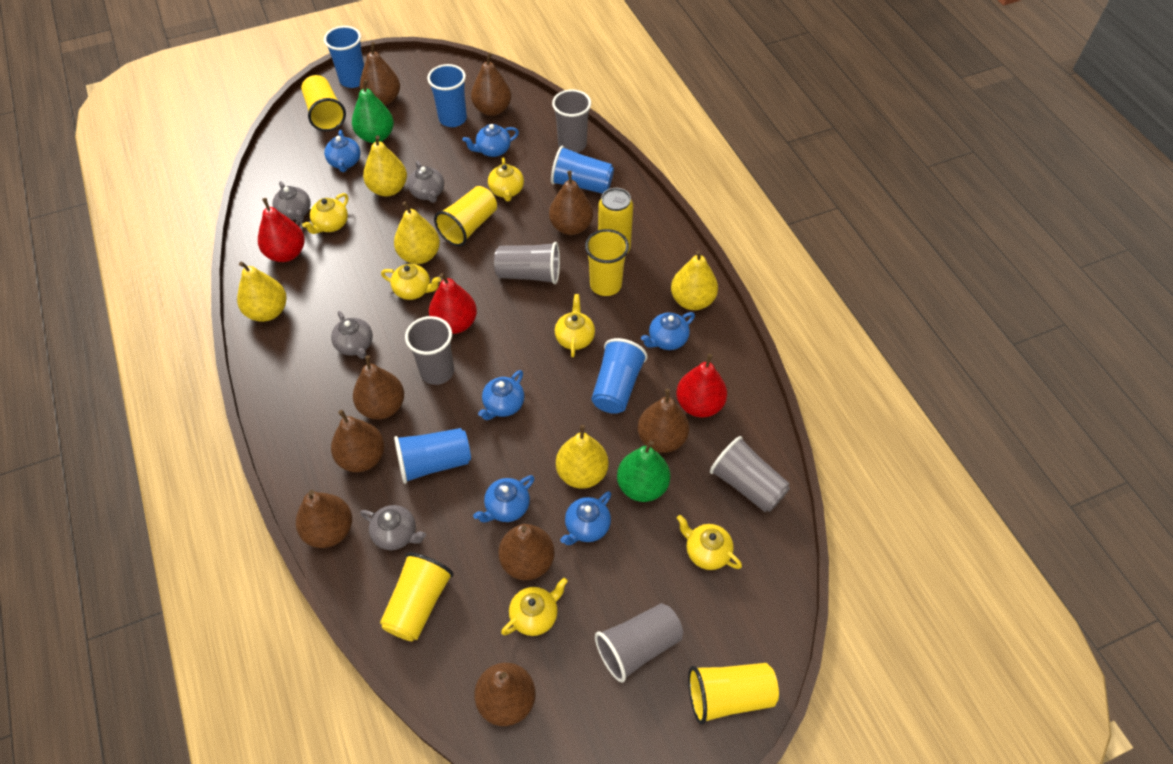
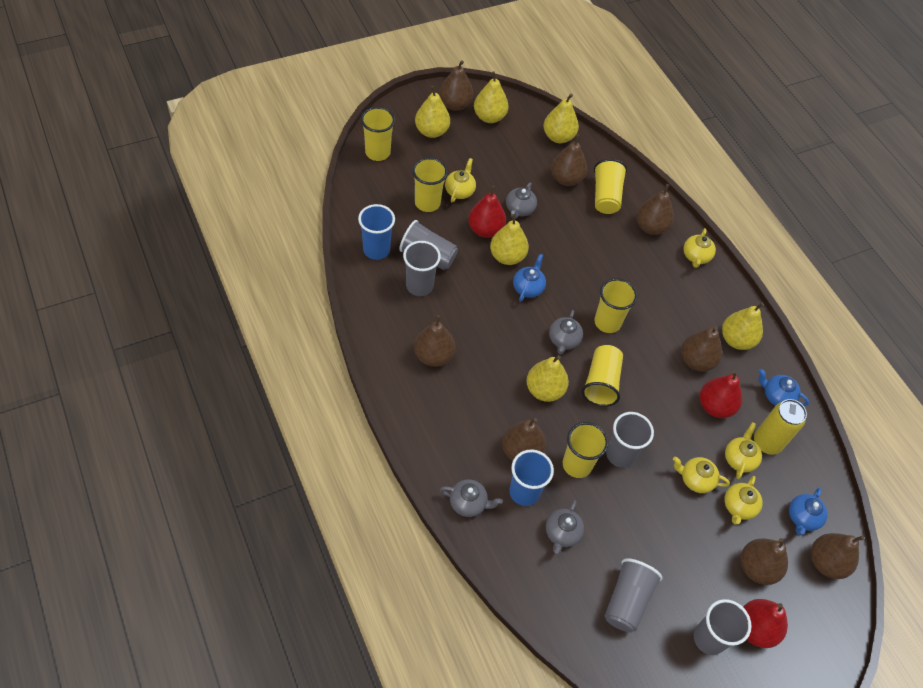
blue cup: [324,26,364,88] [394,428,471,484] [427,64,467,127] [551,146,614,194] [592,338,647,414] = 5 -> [358,204,395,260] [509,450,554,506] = 2
blue teapot: [324,130,361,172] [462,124,519,157] [473,475,535,522] [478,370,524,420] [560,491,611,545] [641,312,695,350] = 6 -> [513,254,546,302] [758,369,809,406] [789,488,828,535] = 3
brown pear: [296,490,352,548] [331,410,385,472] [353,355,404,419] [360,42,400,105] [471,52,511,116] [474,663,536,726] [498,524,555,580] [549,171,593,235] [637,389,689,453] = 9 -> [414,315,455,367] [439,60,474,111] [502,418,546,461] [551,134,587,186] [636,184,674,235] [681,326,722,372] [741,538,788,585] [811,533,865,579] = 8
green pear: [352,79,394,143] [617,440,670,502] = 2 -> none = 0
yellow cup: [301,75,346,131] [380,552,454,641] [434,186,497,247] [585,229,629,296] [688,663,779,724] = 5 -> [361,107,395,161] [412,158,448,212] [563,422,609,478] [582,345,623,407] [594,159,627,214] [594,278,637,333] = 6
yellow pear: [237,262,287,322] [363,135,407,197] [394,201,440,264] [556,425,609,489] [671,250,718,310] = 5 -> [415,86,450,138] [474,72,509,123] [490,214,529,265] [526,355,569,402] [544,94,579,143] [722,303,764,350] = 6
yellow teapot: [302,193,348,234] [381,264,441,300] [488,157,524,201] [501,578,568,636] [555,294,595,357] [677,515,742,570] = 6 -> [445,158,476,202] [673,457,730,493] [684,228,716,268] [725,422,762,479] [725,476,763,525] = 5

